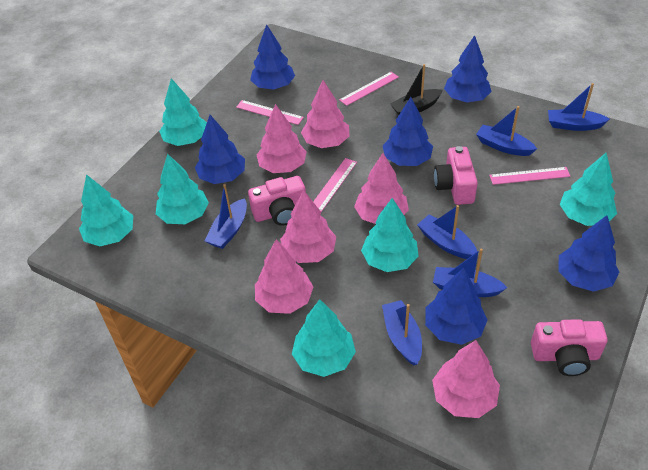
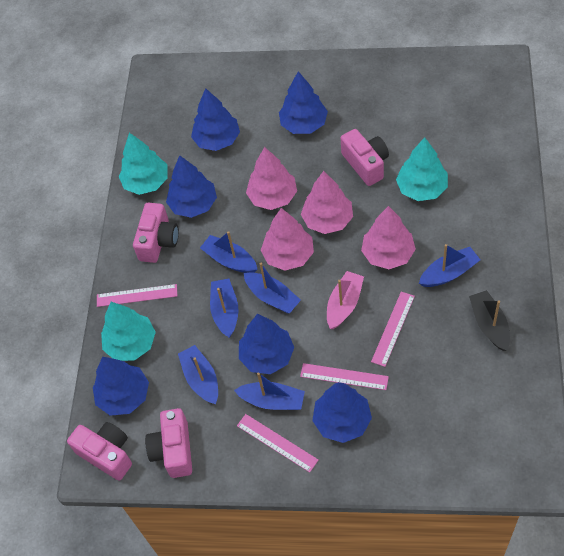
pink boat: none = 0 -> [327,271,364,329] = 1
pink camera: [248,176,306,226] [434,146,478,205] [531,319,608,376] = 3 -> [67,422,132,480] [133,203,179,263] [145,408,192,478] [340,129,389,186] = 4
pink tree: [255,239,313,314] [256,104,307,173] [280,190,336,263] [301,80,349,148] [354,153,409,224] [432,340,500,418] = 6 -> [246,147,297,210] [261,208,314,271] [301,171,353,234] [361,206,416,269] = 4
turquoise tree: [79,174,133,246] [156,154,209,224] [159,78,207,146] [292,299,356,377] [361,198,419,272] [560,153,617,226] = 6 -> [101,302,156,361] [119,133,168,195] [396,137,448,201] = 3

